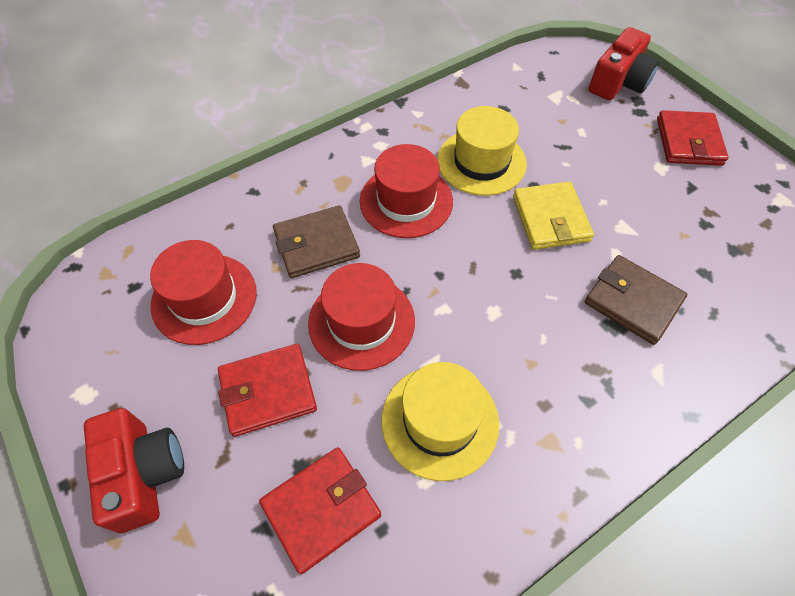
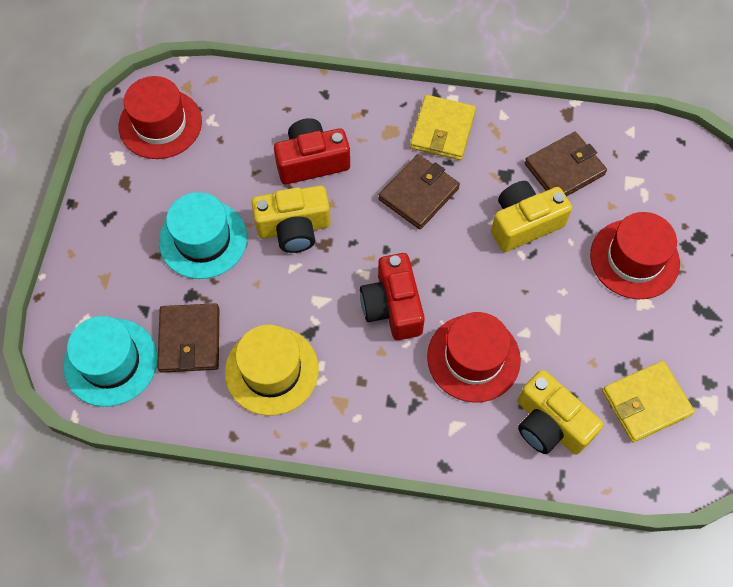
brown wallet: [273,205,360,278] [585,255,687,345] = 2 -> [157,303,219,373] [379,154,460,229] [525,132,607,197] = 3
red wallet: [218,344,317,437] [259,447,381,574] [657,110,729,166] = 3 -> none = 0
turquoise hat: none = 0 -> [63,316,158,407] [159,192,247,279] = 2
yellow camera: none = 0 -> [251,186,331,253] [491,181,572,252] [518,370,603,455] = 3
yellow hat: [381,362,499,481] [437,106,527,196] = 2 -> [225,325,319,416] = 1
yellow wallet: [513,182,594,250] = 1 -> [410,95,476,160] [602,361,695,442] = 2

